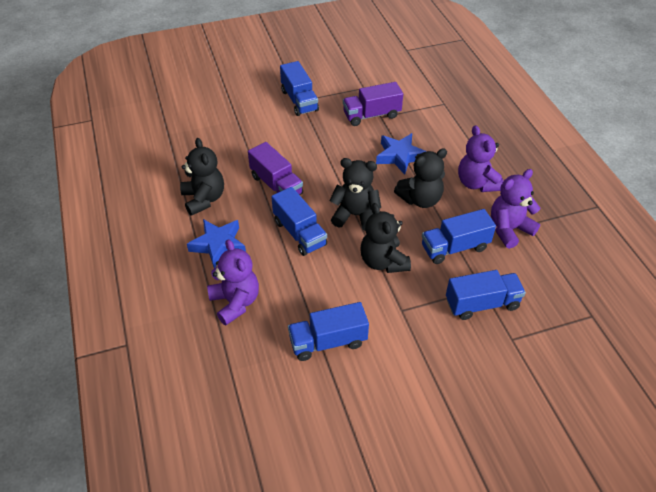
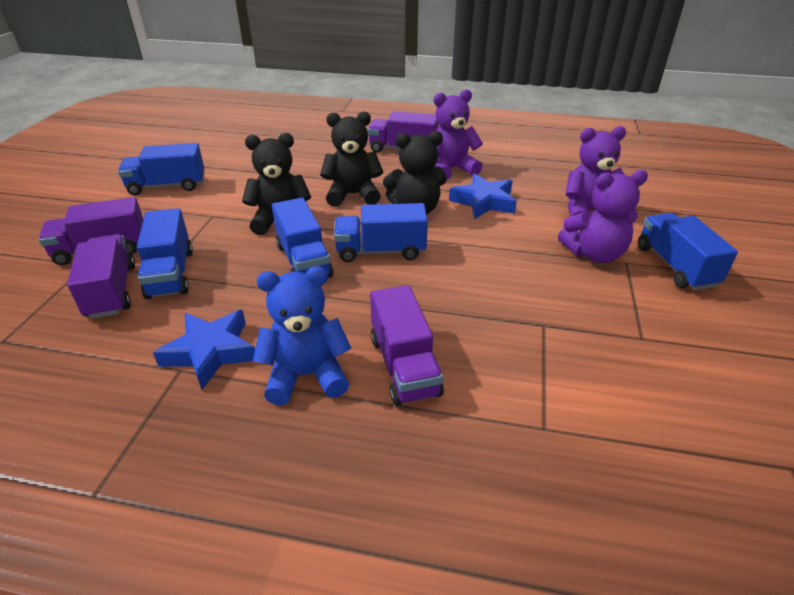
black teddy bear: [180,138,224,216] [329,158,381,231] [361,203,411,273] [394,148,447,208] = 4 -> [242,133,311,235] [320,111,383,207] [383,131,447,214] = 3
blue teddy bear: none = 0 -> [253,266,352,405] = 1
purple truck: [248,142,303,195] [343,82,403,126] = 2 -> [39,197,143,265] [67,234,135,319] [368,111,438,152] [370,285,444,406] = 4

